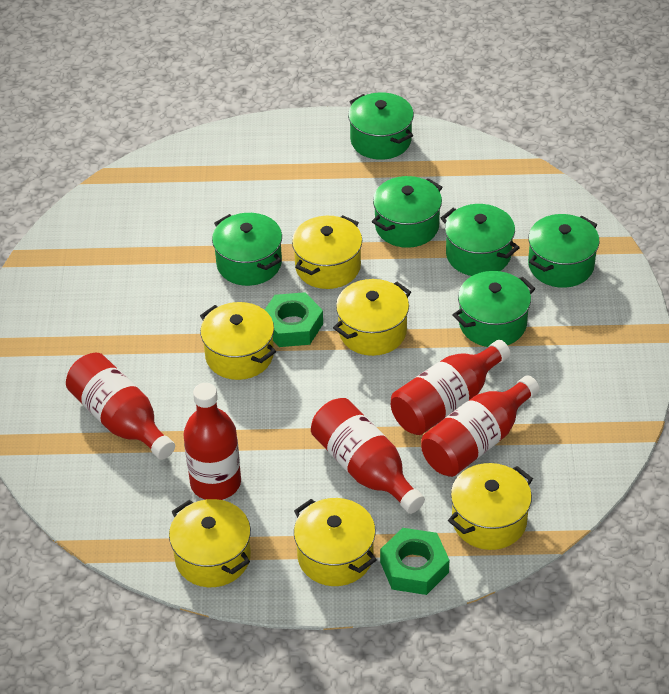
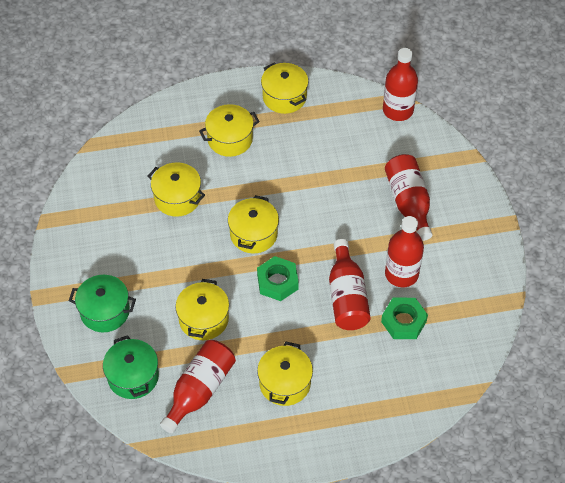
green pot: [212,213,282,286] [348,92,414,160] [372,176,442,248] [441,204,520,276] [453,271,536,347] [528,214,600,288] = 6 -> [69,275,136,332] [103,335,159,399] = 2

